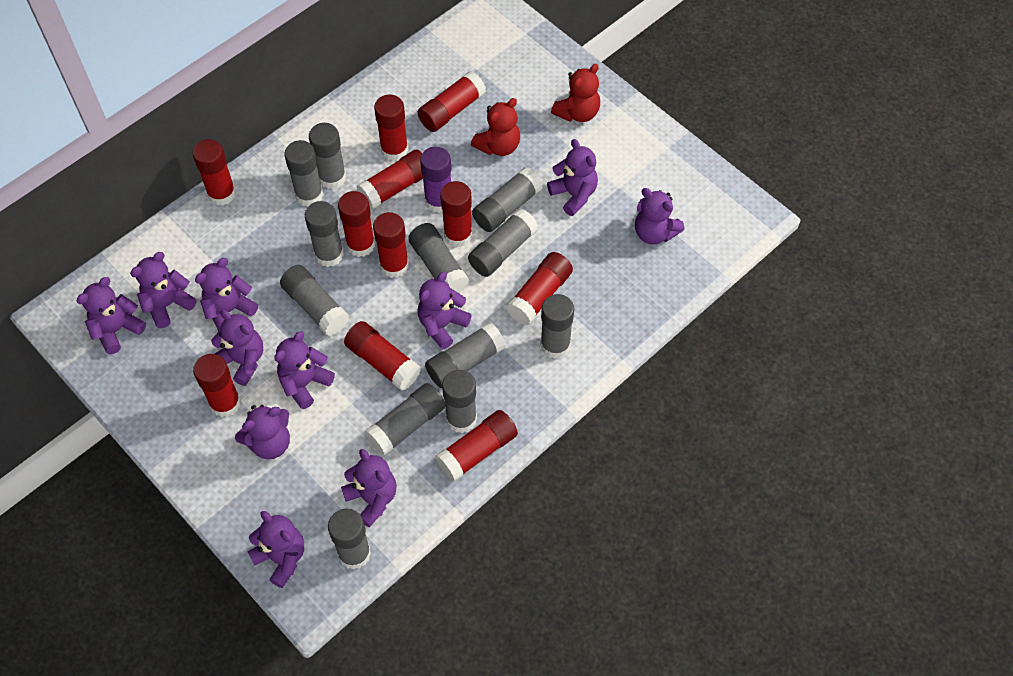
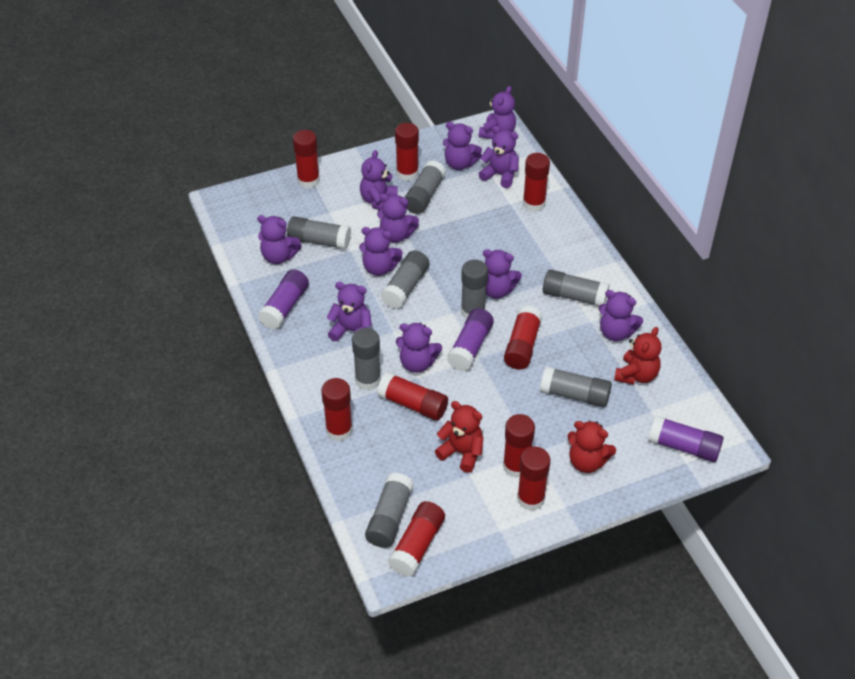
grey glue stick: [280,265,349,336] [284,140,323,206] [305,201,344,267] [309,123,346,189] [328,509,371,570] [365,383,445,456] [408,223,469,293] [425,322,506,388] [442,370,477,433] [468,209,538,277] [472,167,543,232] [540,294,574,359] = 12 -> [287,216,351,250] [352,328,381,390] [365,473,414,548] [381,250,429,309] [405,160,446,214] [461,260,488,319] [540,366,612,407] [543,269,610,306] = 8
purple glue stick: [420,147,451,213] = 1 -> [258,269,309,330] [447,308,494,371] [648,415,724,462] = 3
red glue stick: [192,139,236,205] [193,354,241,417] [338,191,375,257] [344,321,421,391] [357,150,423,209] [373,212,409,278] [374,95,408,161] [418,71,486,132] [435,410,518,482] [440,181,473,247] [506,252,573,325] = 11 -> [293,130,320,188] [321,378,353,441] [377,372,448,421] [388,501,445,577] [395,123,419,181] [503,414,535,478] [504,305,542,369] [517,447,550,511] [523,153,550,212] = 9
red teddy bear: [471,98,520,156] [551,64,600,122] = 2 -> [435,401,483,473] [567,421,616,473] [614,327,662,385] = 3

